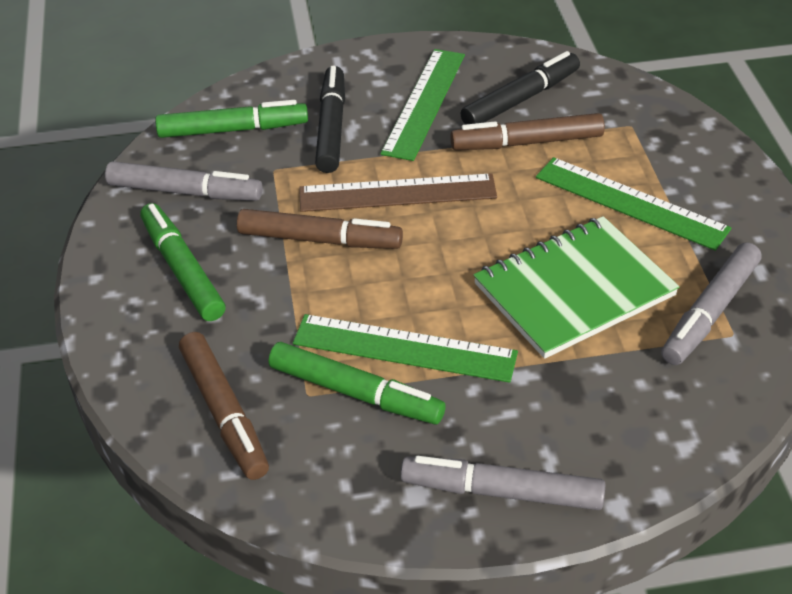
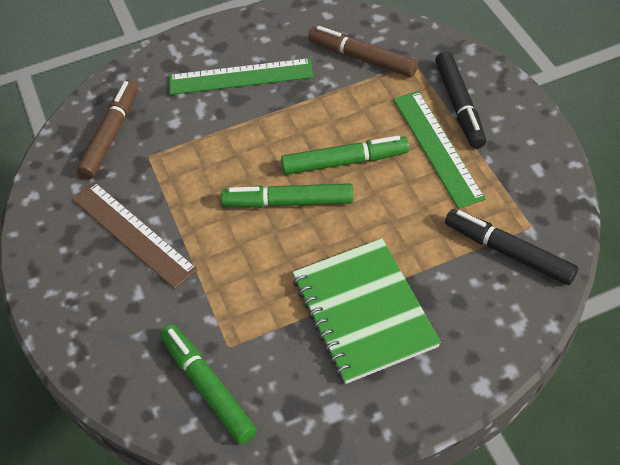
brown marker: [179,332,269,480] [237,209,403,249] [450,113,605,150] = 3 -> [77,80,138,179] [308,26,418,77] = 2
green ruler: [293,314,518,383] [380,49,465,161] [536,157,731,251] = 3 -> [169,58,313,95] [393,91,485,209] = 2
grey marker: [105,161,263,201] [401,456,605,510] [661,242,761,365] = 3 -> none = 0

